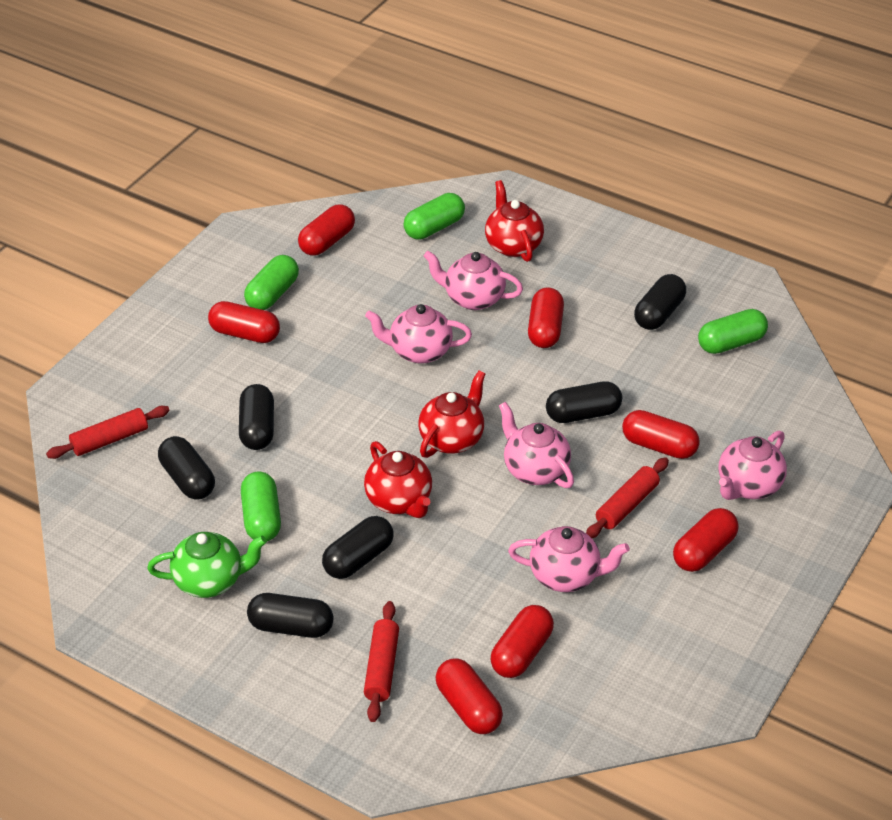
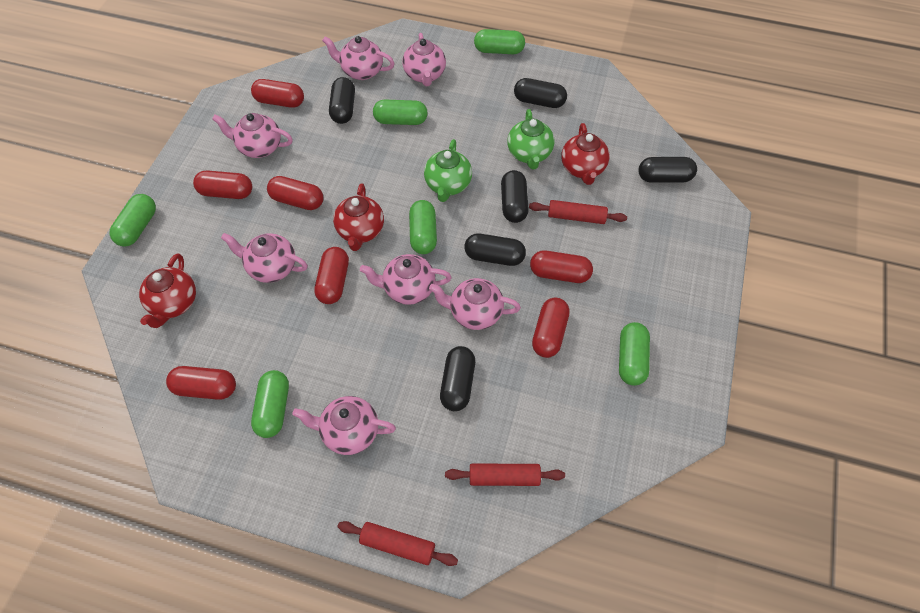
green capsule: [241,472,281,541] [244,255,299,310] [403,193,465,240] [698,309,768,354] = 4 -> [110,194,156,247] [251,370,289,438] [373,100,428,125] [409,200,437,254] [474,29,525,54] [619,322,650,386] = 6
green teapot: [147,532,267,598] = 1 -> [424,139,472,202] [507,109,554,169] = 2
pink teapot: [365,304,472,364] [424,251,523,310] [499,402,574,488] [508,526,630,592] [718,431,787,500] = 5 -> [212,113,293,158] [221,233,308,283] [292,396,396,455] [322,36,395,80] [360,254,452,305] [402,33,446,86] [429,278,521,330] = 7

